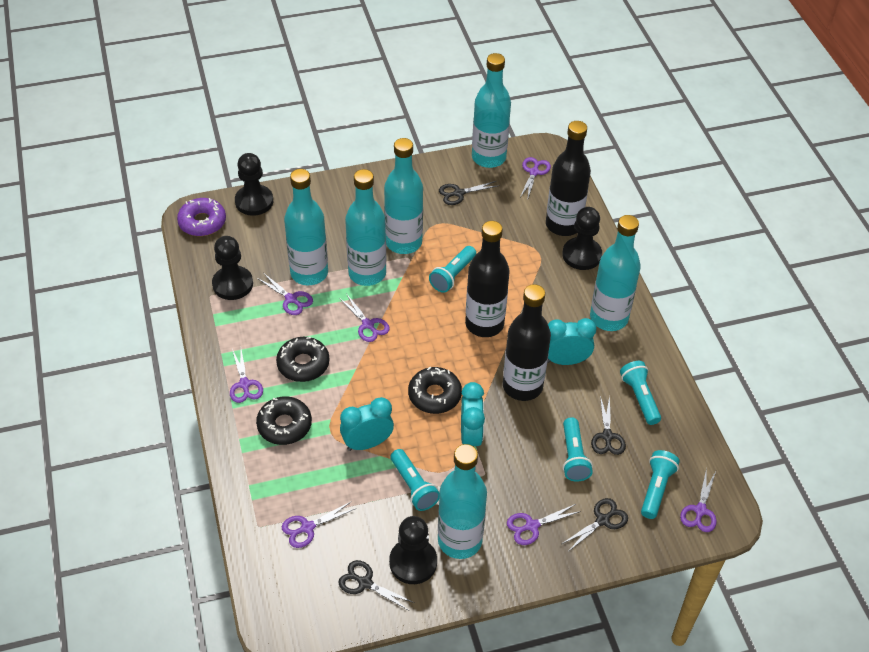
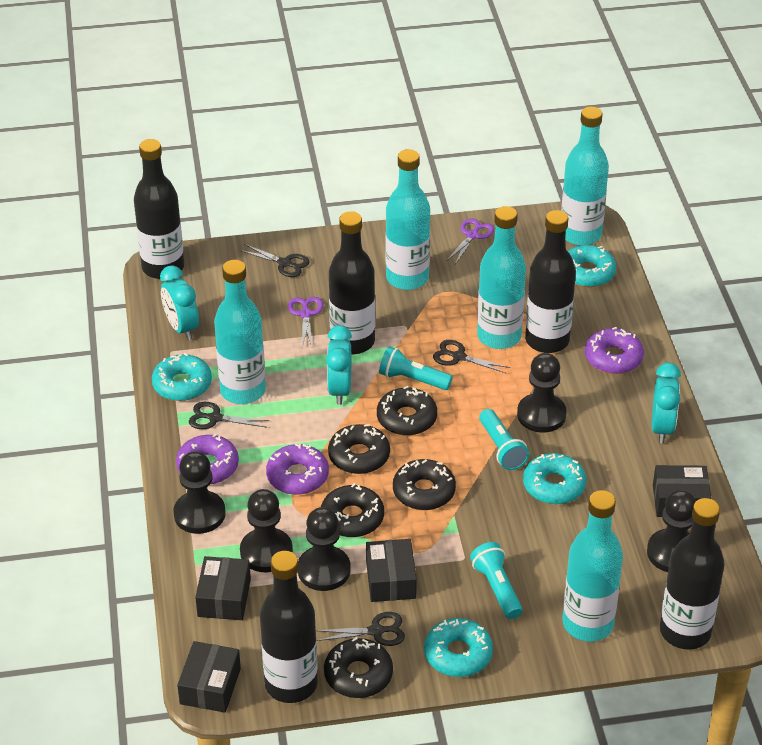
black bottle: [465,221,509,337] [503,284,551,401] [546,121,591,236] = 3 -> [134,139,184,279] [260,551,318,703] [329,211,375,354] [525,210,576,353] [660,498,725,650] = 5
black box: none = 0 -> [177,641,241,713] [195,556,251,620] [366,539,417,602] [653,465,711,517] = 4
black donut: [256,396,312,445] [276,337,330,382] [408,367,462,414] = 3 -> [321,483,384,537] [324,637,393,698] [328,424,390,474] [377,386,437,435] [393,459,456,510] = 5
black pawn: [212,236,253,300] [235,153,273,216] [389,516,437,584] [562,207,602,270] = 4 -> [173,451,226,534] [240,489,293,572] [298,507,351,591] [517,353,567,433] [647,490,696,572] = 5
purple donut: [177,198,226,236] = 1 -> [176,434,239,484] [266,443,329,495] [585,327,644,374] = 3
purple scissors: [230,349,263,403] [257,274,313,315] [282,501,356,548] [339,295,390,342] [507,504,581,545] [520,157,551,201] [680,468,717,532] = 7 -> [288,297,323,347] [447,218,494,264] = 2
turquoise bottle: [284,169,328,285] [345,169,386,286] [384,138,423,254] [438,444,487,559] [472,53,511,168] [590,215,641,331] = 6 -> [214,260,266,404] [386,149,430,290] [477,206,526,349] [561,106,609,246] [563,490,623,642] = 5
turquoise donut: none = 0 -> [152,353,212,401] [424,618,493,677] [523,453,586,504] [568,245,616,287] = 4
turquoise flashlight: [390,449,440,511] [429,246,476,293] [563,417,593,482] [620,361,661,425] [641,450,680,519] = 5 -> [379,346,453,390] [470,542,523,619] [479,409,529,470] = 3

